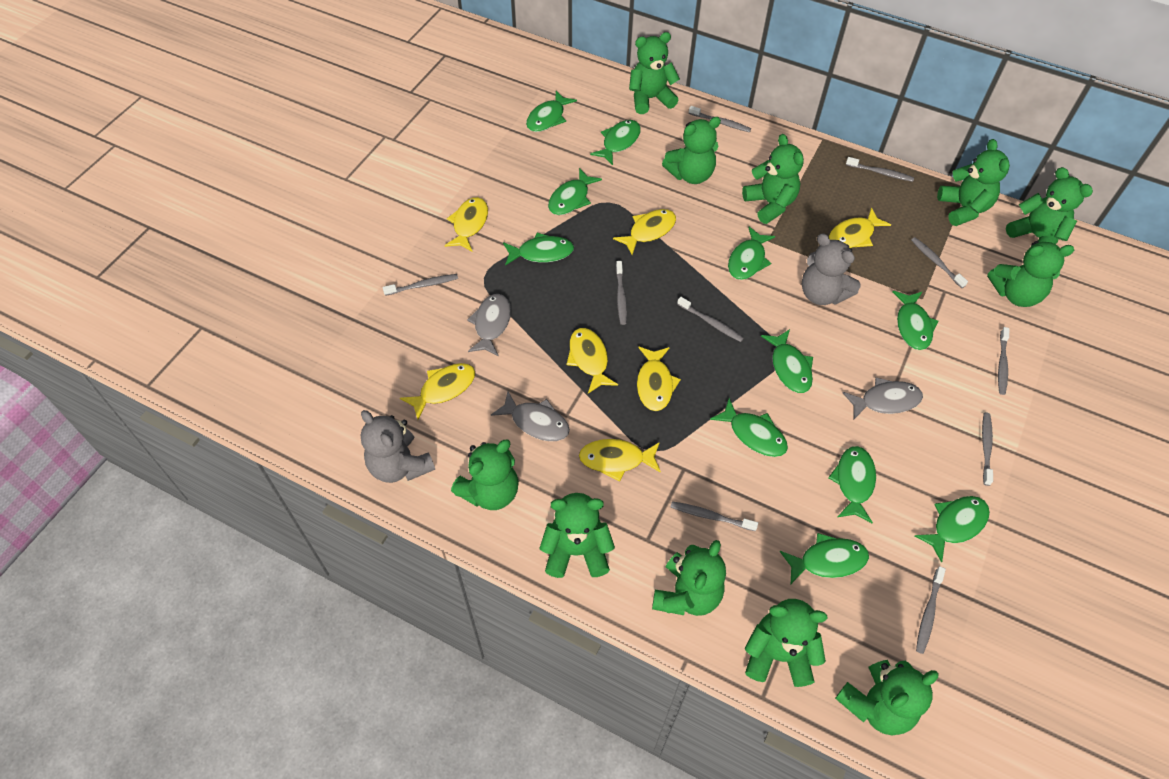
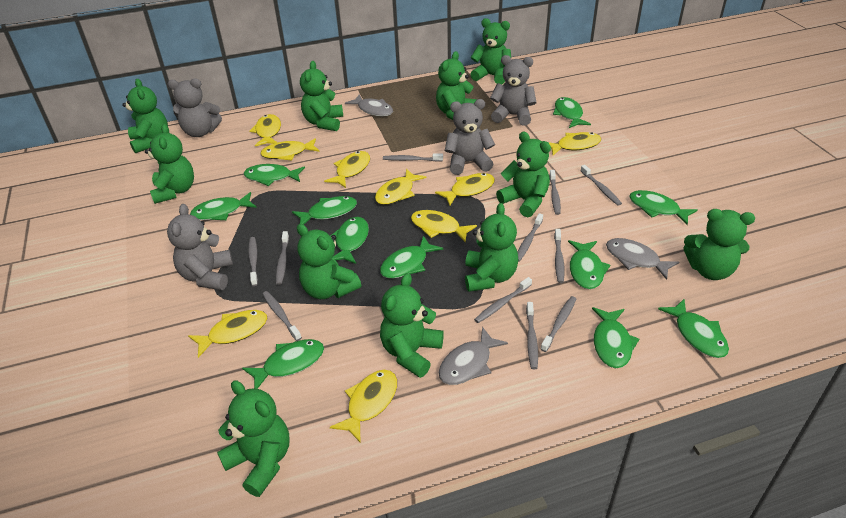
grey teddy bear: [361,410,435,483] [802,233,861,305] = 2 -> [167,204,233,290] [168,78,222,137] [445,99,495,175] [490,55,536,126] = 4
grey toothbrush: [383,274,458,296] [616,261,627,325] [671,501,758,531] [677,297,744,342] [689,106,751,132] [846,157,914,182] [911,237,968,288] [916,566,946,654] [982,413,993,486] [998,327,1009,395] = 10 -> [248,237,258,286] [263,291,302,341] [276,231,289,285] [383,153,443,162] [474,277,532,323] [518,213,543,262] [526,302,538,369] [541,296,576,352] [549,170,561,215] [554,229,565,283] [581,165,622,206] = 11
yellow fish: [400,363,475,420] [445,197,488,251] [566,328,618,393] [579,439,661,481] [613,209,676,255] [637,346,681,411] [829,208,891,248] = 7 -> [188,310,268,358] [250,114,281,146] [260,138,320,161] [324,151,370,188] [330,370,397,442] [375,169,426,205] [411,210,477,242] [435,173,495,206] [548,132,601,155] = 9

